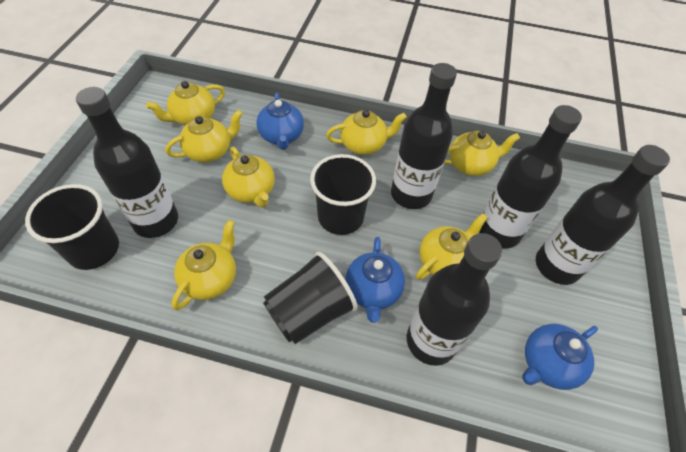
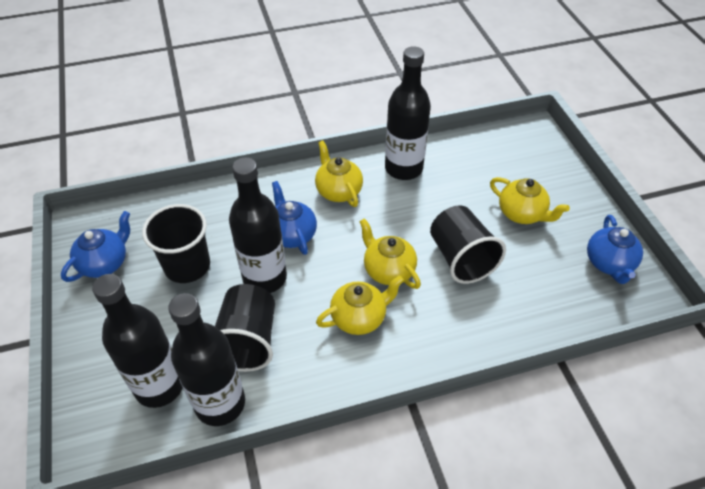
black bottle: [76,87,178,238] [391,63,457,209] [407,233,502,366] [479,105,582,248] [536,145,670,285] = 5 -> [92,274,183,408] [168,293,245,426] [229,157,287,293] [385,46,431,180] = 4
yellow teapot: [146,81,225,126] [165,110,243,162] [172,220,236,310] [222,147,275,208] [326,110,407,155] [416,213,488,280] [444,131,520,176] = 7 -> [315,141,363,207] [316,275,404,335] [359,218,421,289] [490,177,570,224] = 4

